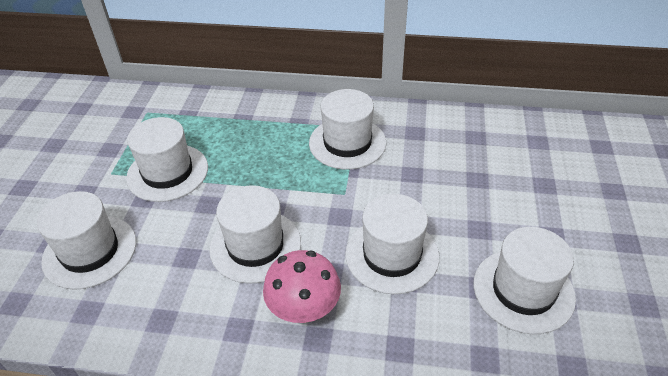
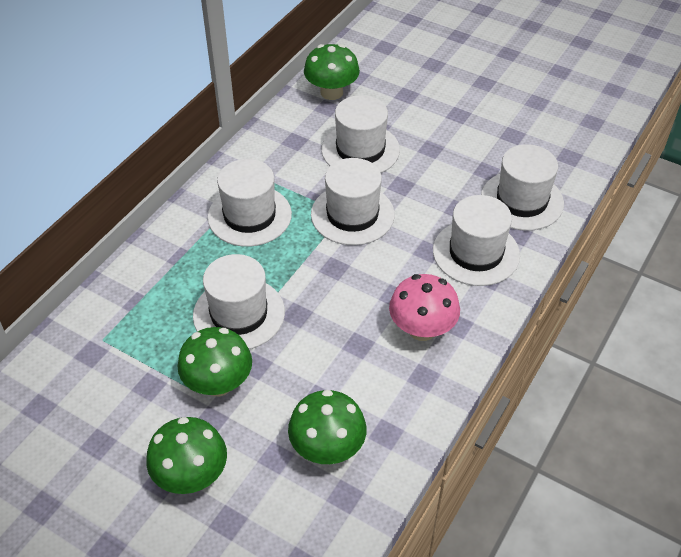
green mushroom: none = 0 -> [146,417,227,494] [178,327,252,397] [288,390,367,464] [304,44,360,100] = 4

